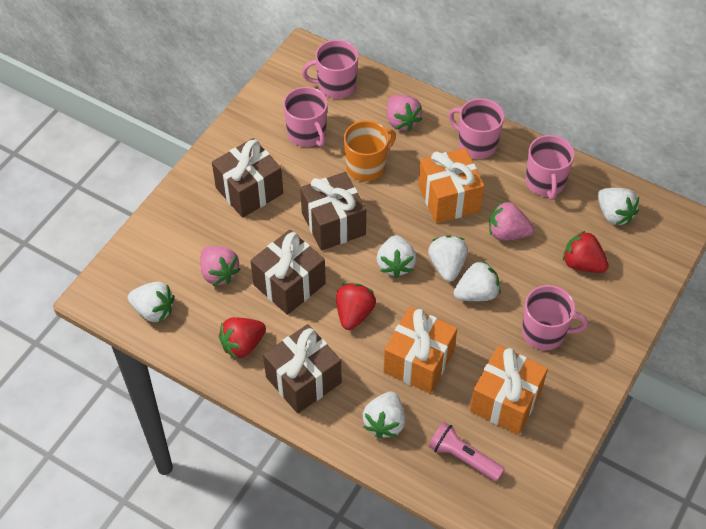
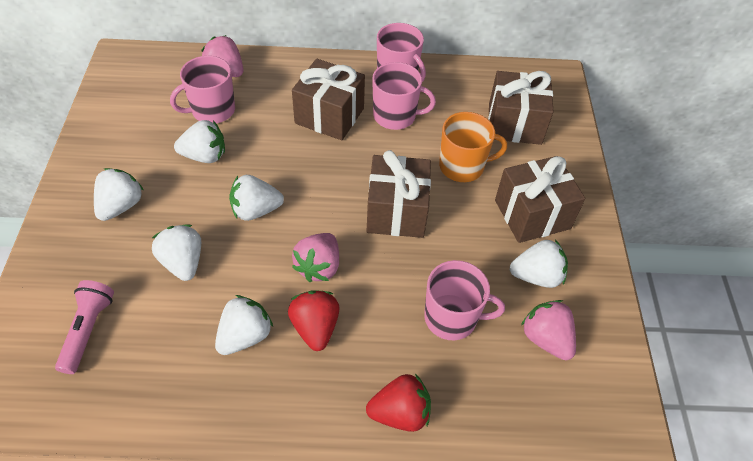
orange gift: [384,307,457,394] [418,148,484,223] [470,346,548,435] = 3 -> none = 0
pink mug: [283,87,328,147] [302,40,358,98] [448,98,504,159] [522,285,588,350] [526,135,575,200] = 5 -> [170,56,235,124] [372,62,436,130] [377,23,426,82] [424,260,505,340] = 4
red strawberry: [218,317,266,359] [336,283,376,330] [563,231,609,273] = 3 -> [288,290,340,351] [366,374,431,432] = 2

